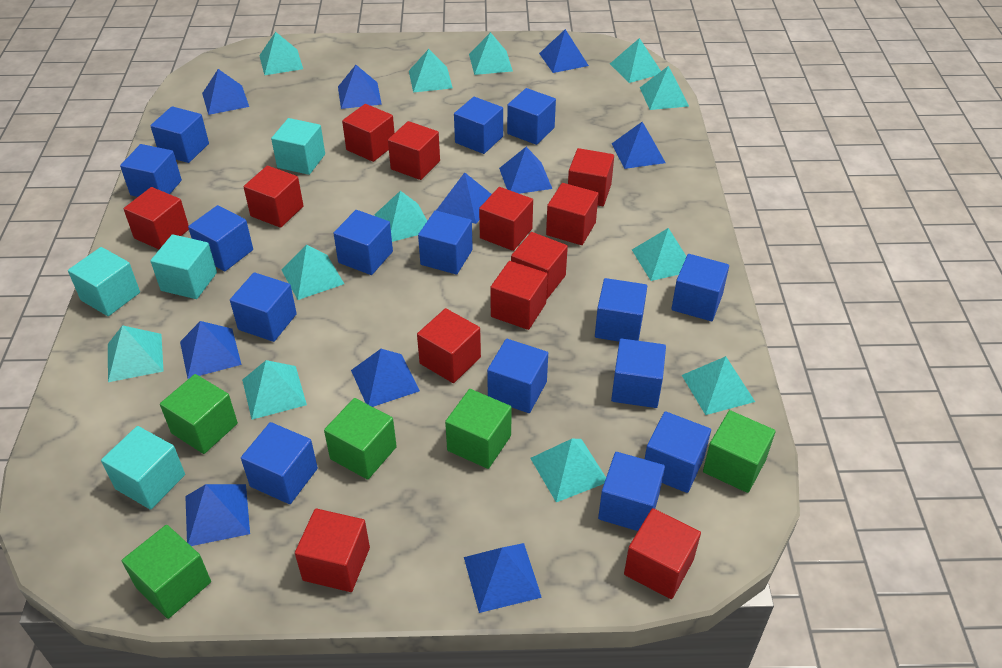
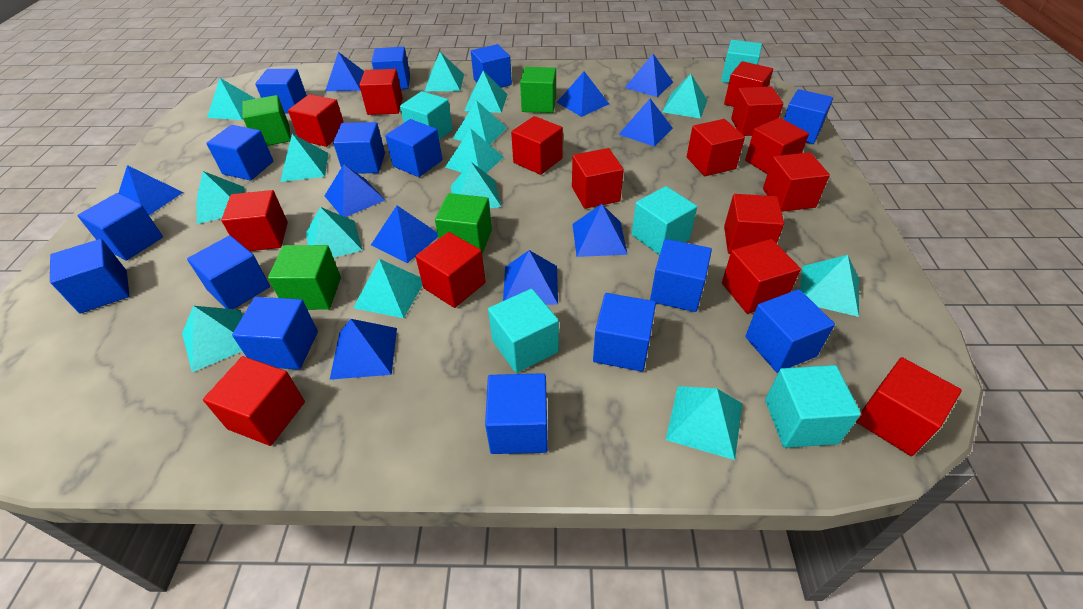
green cube: [122,525,211,619] [160,374,238,454] [324,398,397,480] [445,389,512,469] [703,410,775,493] = 5 -> [242,95,291,146] [268,245,341,310] [435,193,492,254] [520,67,556,113] = 4
red cube: [124,187,189,249] [243,166,304,228] [295,508,370,592] [342,104,395,162] [388,121,440,180] [417,308,481,383] [479,187,533,251] [490,261,548,330] [511,232,568,300] [546,183,599,245] [568,148,614,206] [624,508,701,599] = 12 -> [203,356,305,446] [221,190,288,251] [288,94,344,147] [359,69,403,115] [416,232,486,308] [511,116,563,175] [572,148,624,209] [687,119,745,176] [722,239,801,314] [724,61,773,107] [724,194,784,254] [731,86,783,136] [745,118,809,174] [763,152,830,212] [856,357,962,456] = 15
turquoise cube: [68,247,140,316] [101,426,185,510] [150,234,217,299] [271,118,325,175] = 4 -> [400,91,453,140] [488,289,559,373] [632,186,697,255] [721,40,762,83] [765,365,861,448] = 5
turquoise pyramid: [108,325,164,382] [242,360,307,420] [259,32,303,75] [281,245,344,300] [374,191,427,242] [409,49,453,92] [469,32,513,75] [530,439,606,502] [610,38,661,83] [632,228,687,281] [640,66,689,110] [682,356,755,415] = 12 -> [182,306,243,372] [197,171,245,224] [207,78,256,120] [280,134,328,182] [306,207,362,258] [353,259,423,318] [425,52,464,91] [445,128,503,174] [451,162,501,208] [452,100,507,145] [464,71,508,113] [662,74,708,119] [666,386,742,460] [800,255,859,317] = 14

